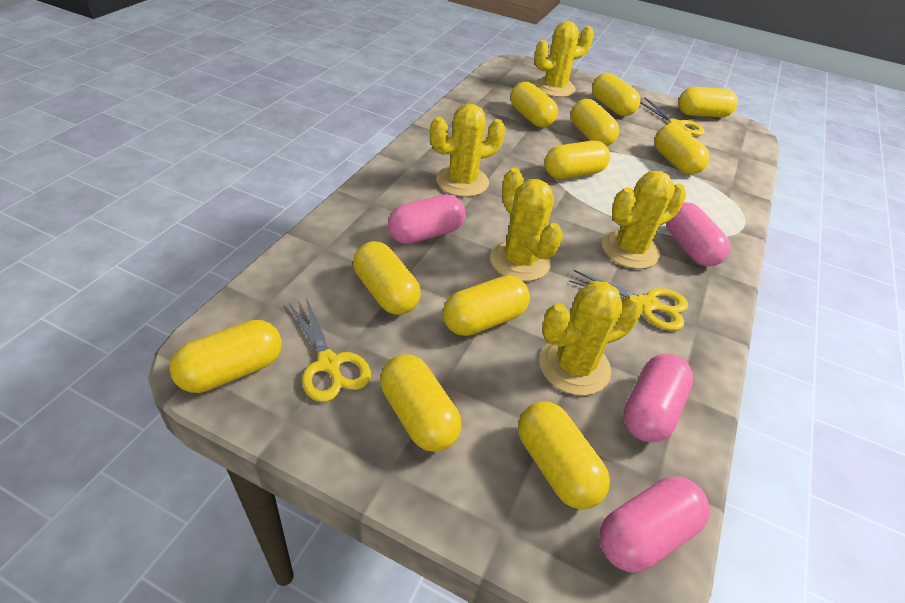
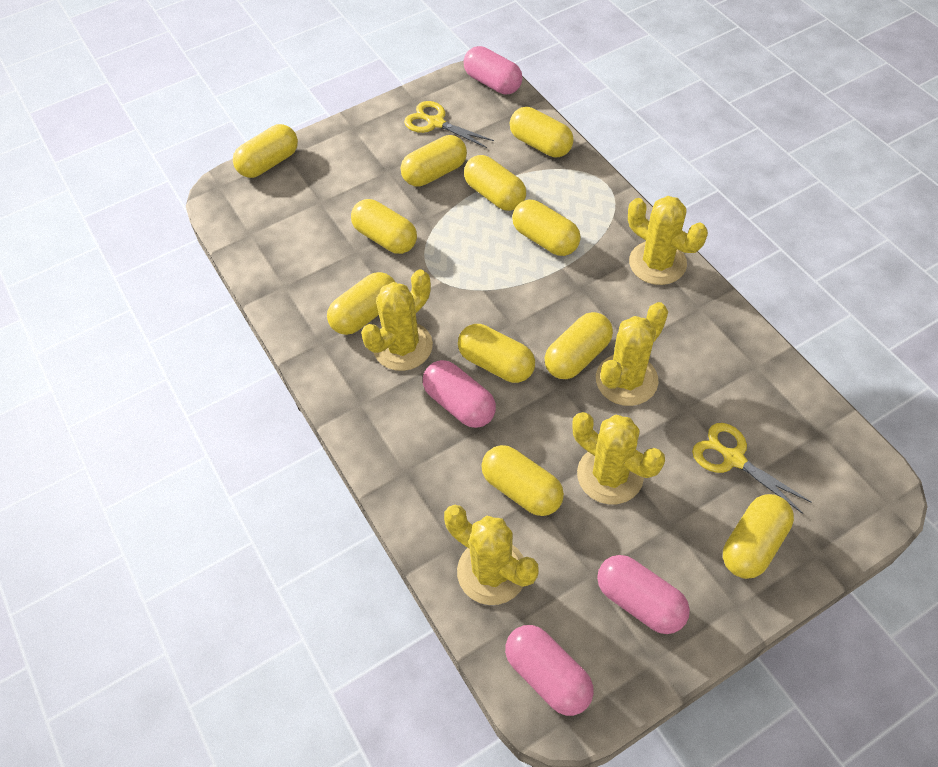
yellow scissors: [289,298,371,402] [569,270,688,331] [640,97,705,136] = 3 -> [404,101,494,148] [692,423,812,514] = 2

